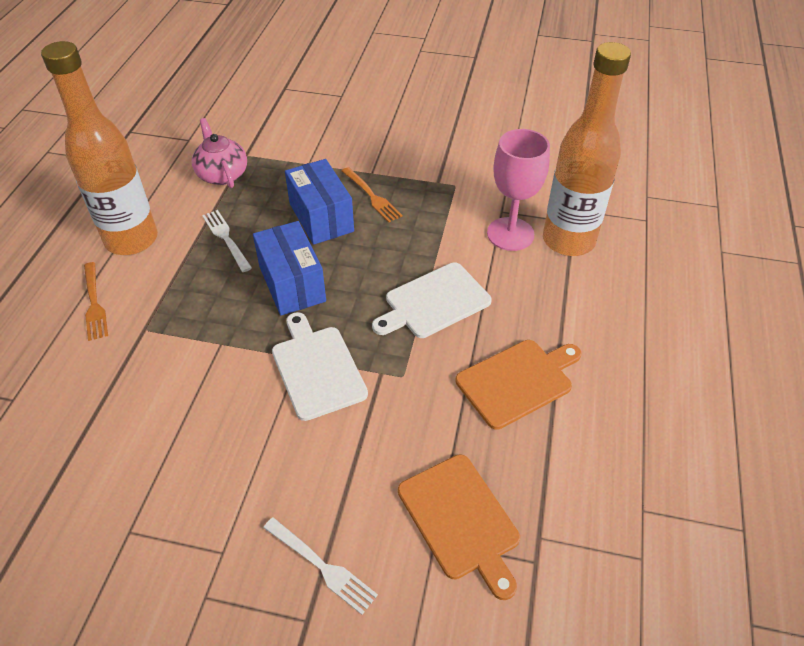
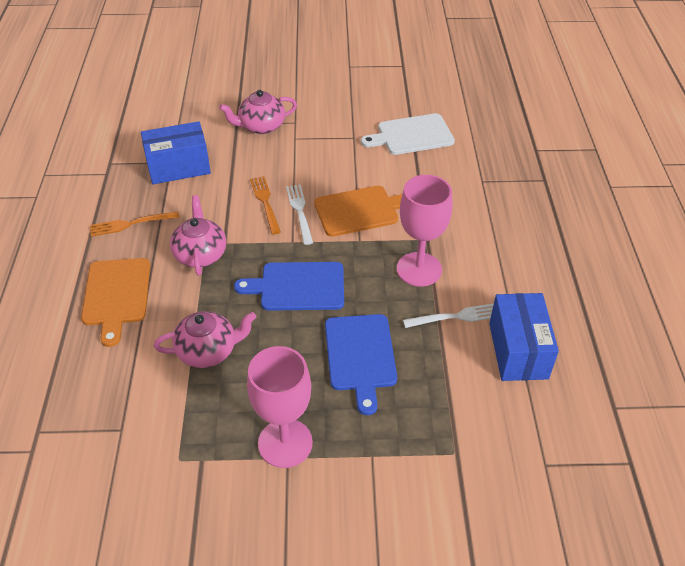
blue cutting board: none = 0 -> [234,262,344,311] [325,314,397,415] = 2
orange bottle: [41,41,158,255] [543,42,631,256] = 2 -> none = 0
pink goblet: [487,129,550,251] = 1 -> [247,346,313,468] [397,175,452,287] = 2
pink teapot: [192,118,247,188] = 1 -> [154,311,256,368] [170,195,226,276] [219,90,297,134] = 3
white cutting board: [272,312,368,421] [372,262,492,338] = 2 -> [361,113,455,155] = 1

